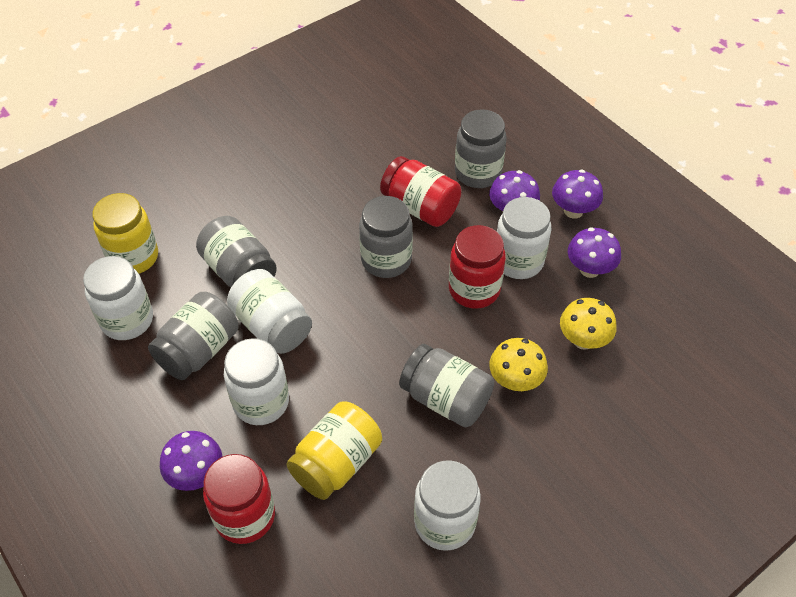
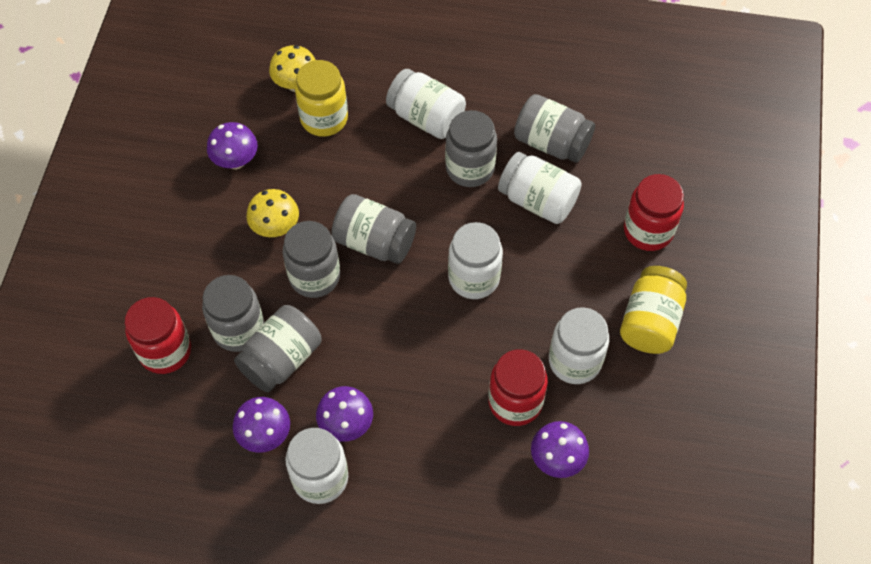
grey jar: [148,292,238,380] [196,216,277,287] [359,196,413,278] [399,344,494,427] [455,109,507,188] = 5 -> [202,275,264,352] [234,305,322,392] [283,221,340,298] [332,194,416,264] [445,110,497,187] [514,94,595,163] = 6

